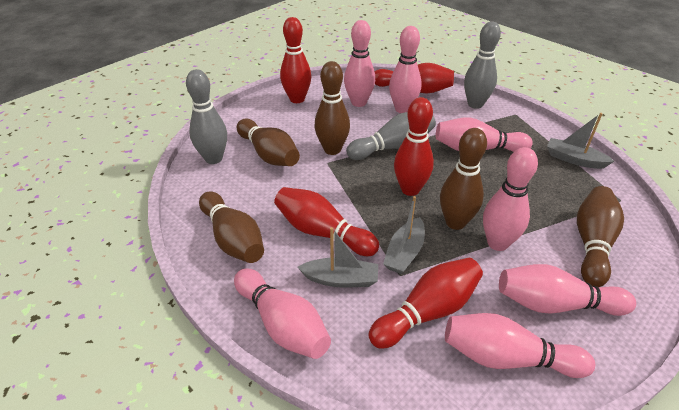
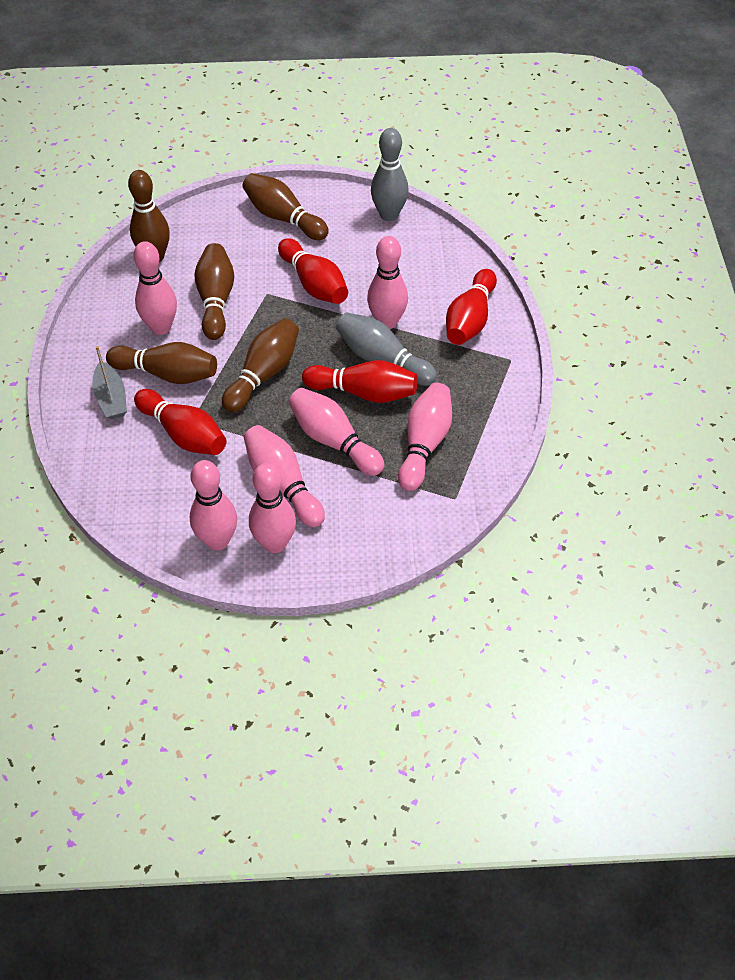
grey boat: [297,227,378,288] [383,196,425,274] [547,113,614,169] = 3 -> [92,346,127,420] = 1
grey bowling pin: [186,69,227,164] [346,112,436,160] [464,22,501,109] = 3 -> [336,312,437,386] [371,128,409,221] = 2
red bowling pin: [274,187,379,256] [280,17,311,103] [369,258,483,349] [375,63,454,94] [394,97,434,196] = 5 -> [134,389,226,455] [278,238,348,304] [302,360,417,403] [446,269,497,345] = 4

